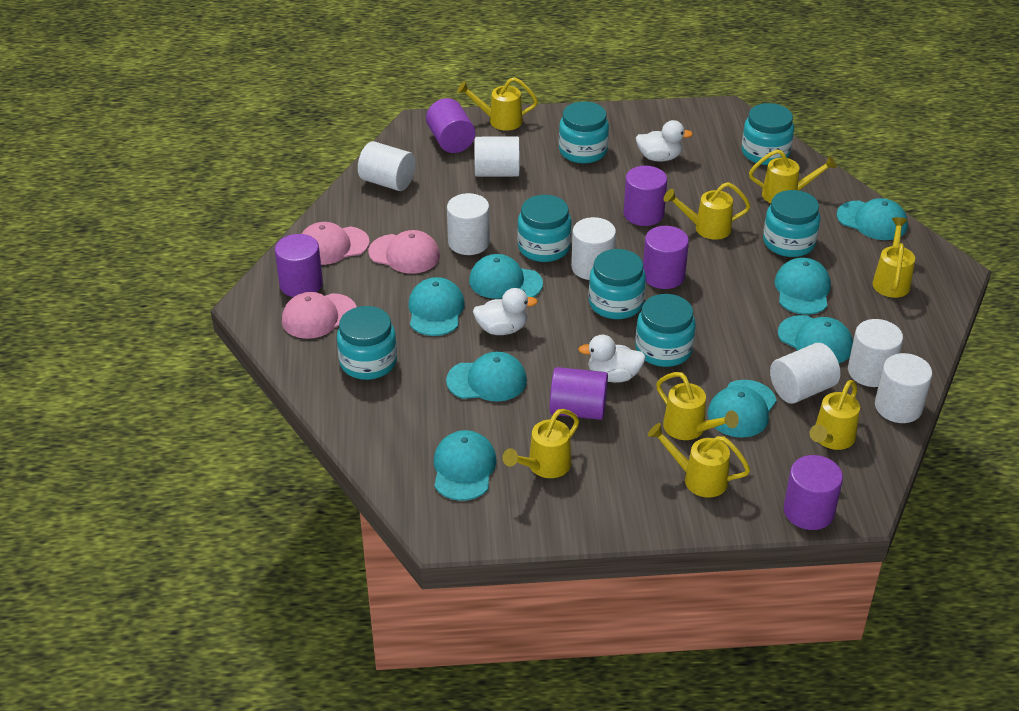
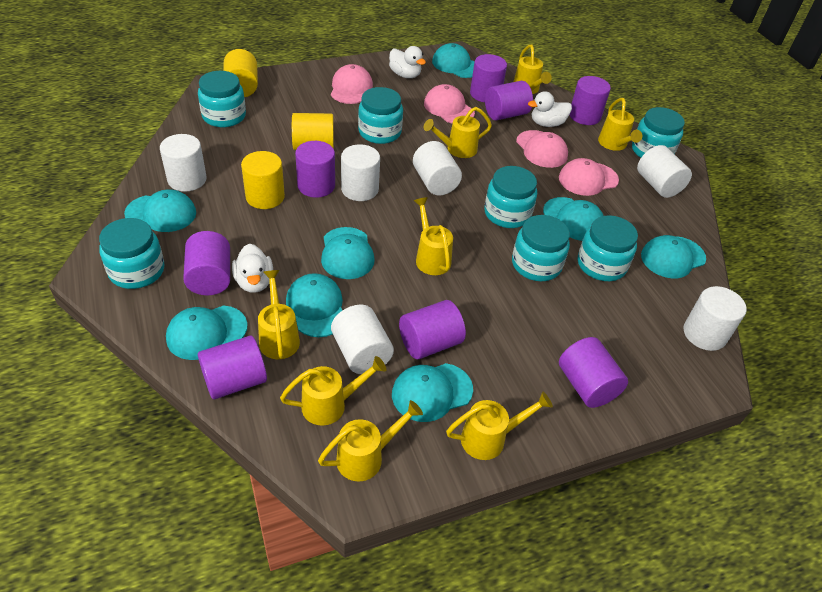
pink cap: [282,292,357,339] [301,222,370,265] [368,230,440,274] = 3 -> [331,64,373,104] [424,84,475,123] [516,130,568,168] [559,158,619,196] = 4
purple cylinder: [275,234,323,297] [426,98,475,153] [550,367,608,420] [623,166,667,226] [643,226,689,289] [784,455,843,530] = 6 -> [183,231,230,295] [198,336,267,399] [295,141,335,198] [399,300,466,359] [470,54,507,102] [485,81,533,121] [559,337,628,408] [570,76,611,125] = 8
white cylinder: [358,141,415,191] [447,193,490,255] [474,136,520,177] [571,217,616,280] [770,343,840,403] [848,319,903,387] [875,353,932,423] = 7 -> [160,134,207,192] [331,305,394,374] [341,144,380,201] [413,141,462,195] [637,145,692,198] [683,286,747,351] = 6
yellow cylinder: none = 0 -> [223,49,258,97] [241,151,285,209] [292,113,334,150] = 3

